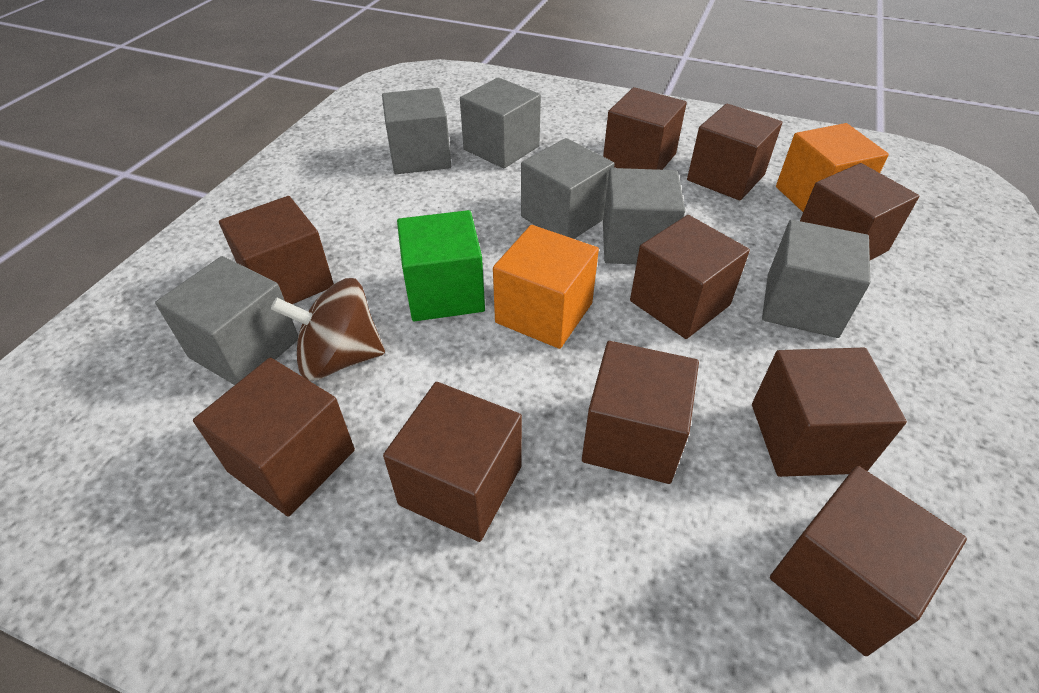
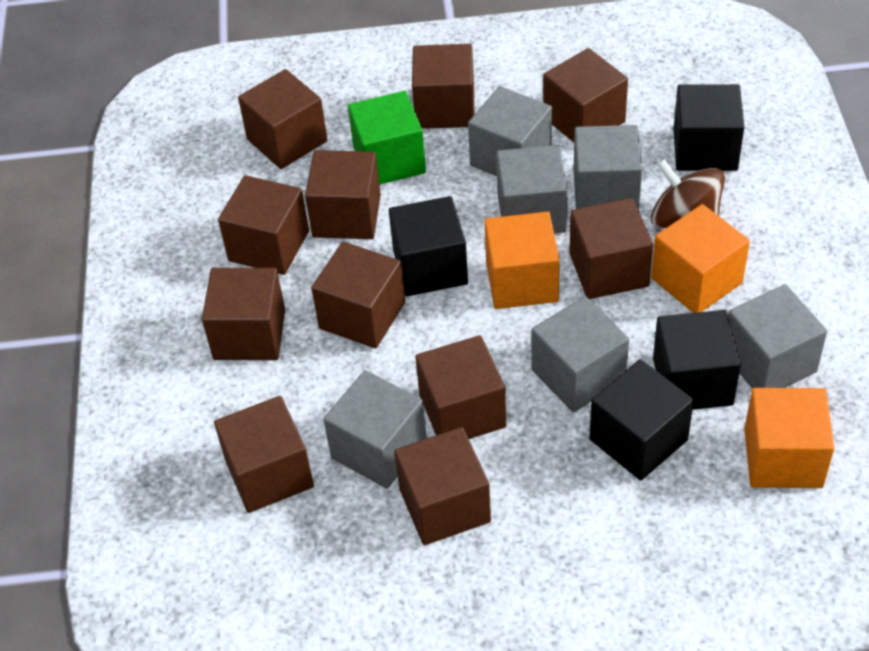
black cube: none = 0 -> [389,196,468,296] [589,359,694,481] [653,310,741,410] [673,84,744,171] = 4
brown cube: [193,358,355,516] [219,196,334,304] [383,382,522,542] [582,341,699,484] [603,87,687,170] [630,215,750,339] [687,104,782,200] [752,348,907,477] [770,466,967,656] [800,163,919,260] = 10 -> [202,268,285,360] [214,396,314,513] [218,175,309,275] [238,69,327,169] [305,150,381,239] [311,242,405,349] [394,427,491,545] [412,44,474,129] [415,335,506,439] [543,48,628,142] [569,198,653,299] = 11
orange cube: [493,225,599,349] [776,123,889,212] = 2 -> [484,211,560,309] [651,204,750,313] [744,388,834,488] = 3

